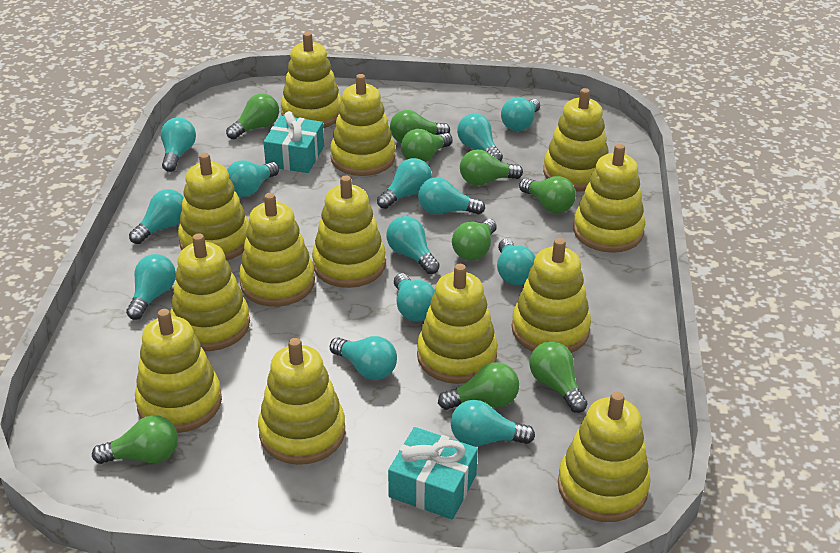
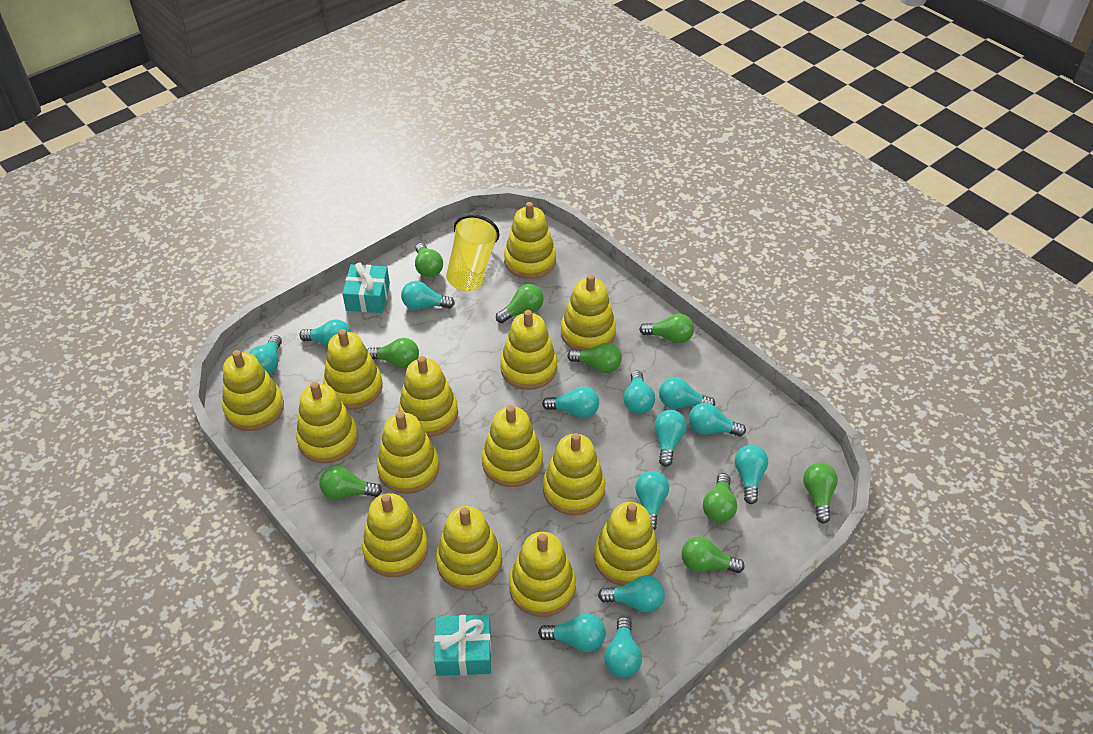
yellow cup: none = 0 -> [446,214,500,291] = 1
yellow stacking toy: [135,309,222,433] [170,233,250,351] [178,153,249,260] [239,193,315,307] [258,338,345,465] [281,32,342,128] [312,175,386,288] [330,74,395,176] [417,264,498,384] [512,238,591,353] [543,88,609,192] [558,392,651,522] [573,144,645,253] = 13 -> [222,350,284,431] [296,382,358,463] [323,329,383,410] [362,493,428,577] [377,412,439,494] [398,356,458,437] [436,506,502,591] [482,405,543,487] [500,310,557,390] [504,202,556,279] [509,532,576,617] [543,433,605,515] [561,274,616,351] [594,502,660,586] = 14

